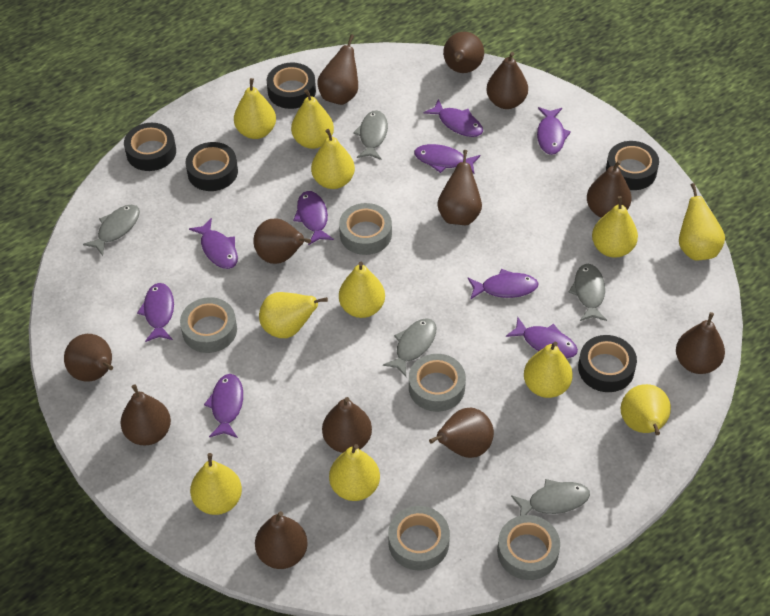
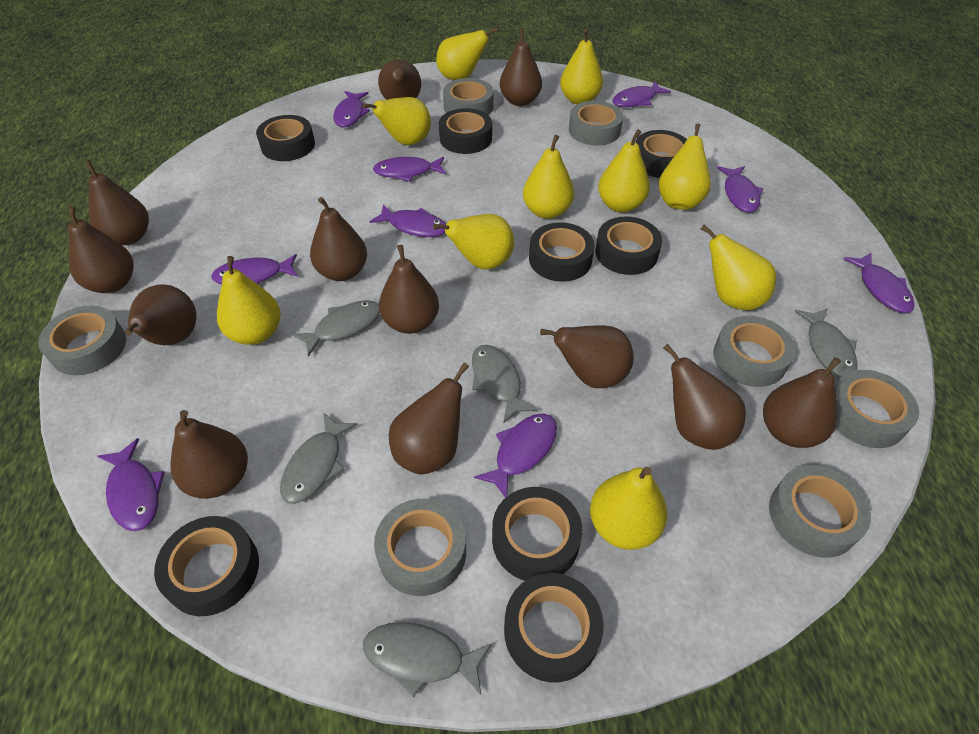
black tape: [124,123,176,171] [185,142,238,191] [267,62,316,109] [578,335,637,392] [606,141,659,190] = 5 -> [154,516,259,616] [256,115,315,161] [439,108,492,154] [492,487,583,581] [504,573,604,682] [529,222,595,282] [595,216,662,275] [636,130,687,178] = 8
grey tape: [180,297,237,353] [339,203,392,255] [388,506,450,570] [409,354,466,412] [497,515,560,580] = 5 -> [38,306,126,375] [374,499,466,596] [443,78,494,115] [569,101,623,145] [713,316,796,387] [769,465,871,558] [835,370,919,448] = 7
yellow pear: [190,453,242,515] [234,78,276,139] [259,292,328,338] [291,89,334,149] [311,129,355,189] [329,444,380,501] [339,262,385,318] [524,342,573,398] [592,196,638,258] [621,384,671,435] [679,183,725,261] = 11 -> [217,256,281,345] [363,97,431,145] [433,214,514,269] [436,27,498,80] [523,135,574,219] [560,29,603,104] [590,467,668,550] [598,130,650,212] [658,123,711,210] [701,225,776,310] = 10

